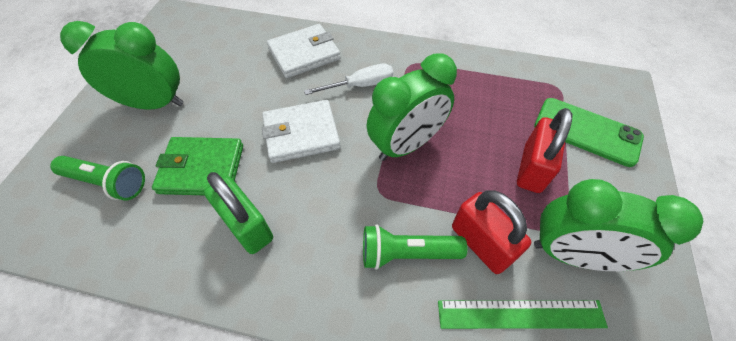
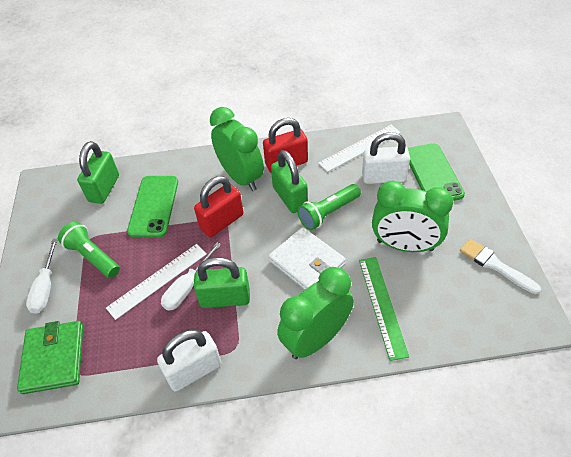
green padlock: [204,172,273,254] = 1 -> [77,141,119,204] [194,257,250,308] [271,150,308,213] = 3
green phone: [534,98,644,167] = 1 -> [127,176,178,238] [408,143,465,201] = 2
white brush: none = 0 -> [460,239,541,294] = 1
white padlock: none = 0 -> [157,329,222,392] [362,132,410,184] = 2
white ruler: none = 0 -> [106,244,207,320] [318,125,401,172] = 2
white screwdriver: [304,64,393,95] = 1 -> [26,239,58,314] [161,243,221,311] = 2
white wallet: [262,100,340,163] [267,24,341,78] = 2 -> [268,227,346,290] = 1

